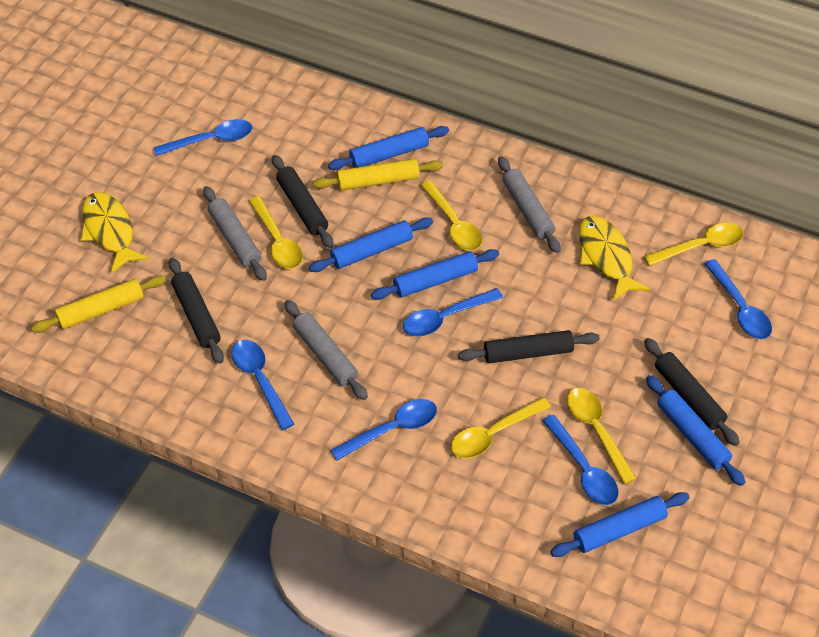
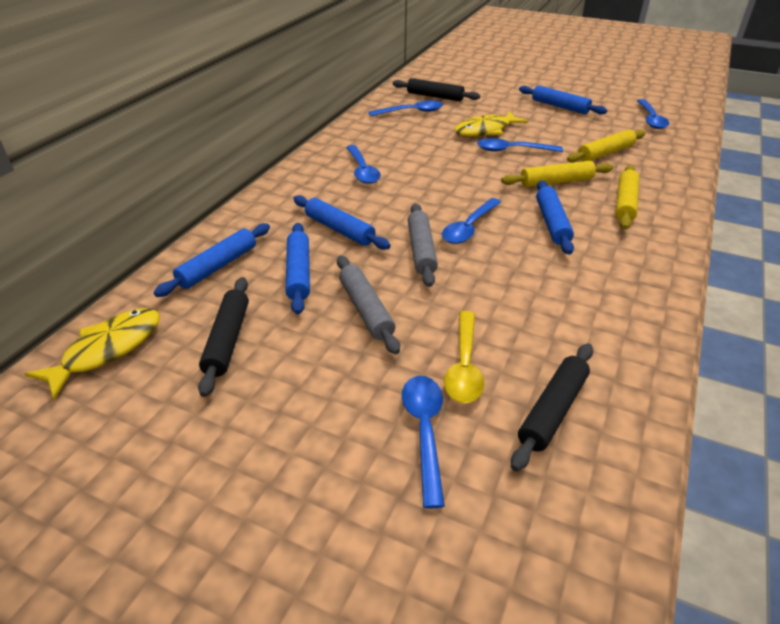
black rolling pin: [169,258,224,364] [272,155,333,248] [458,330,600,363] [644,338,740,446] = 4 -> [198,277,249,397] [393,78,480,101] [511,343,593,471] = 3
grey rolling pin: [203,186,267,281] [284,300,368,400] [498,156,561,253] = 3 -> [337,255,400,355] [408,203,438,287] = 2
yellow rolling pin: [31,275,166,333] [313,159,443,191] = 2 -> [501,161,613,187] [567,130,645,163] [615,165,639,229] = 3
yellow spoon: [249,196,303,269] [421,180,482,251] [451,397,551,458] [567,388,637,484] [644,223,744,266] = 5 -> [444,311,484,403] = 1

